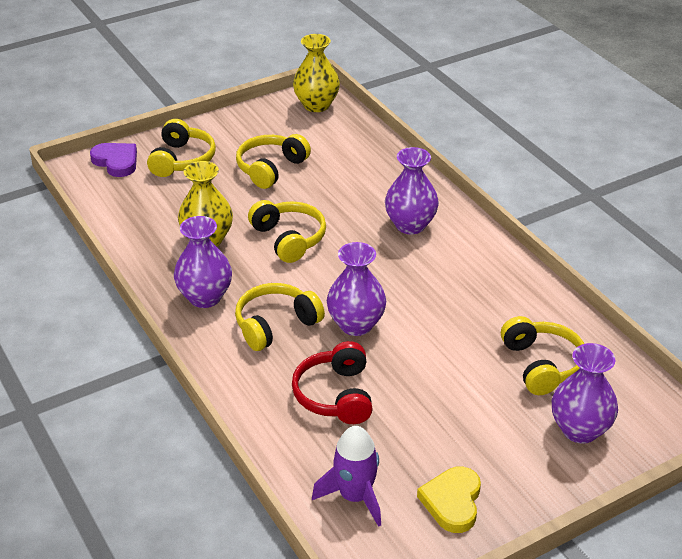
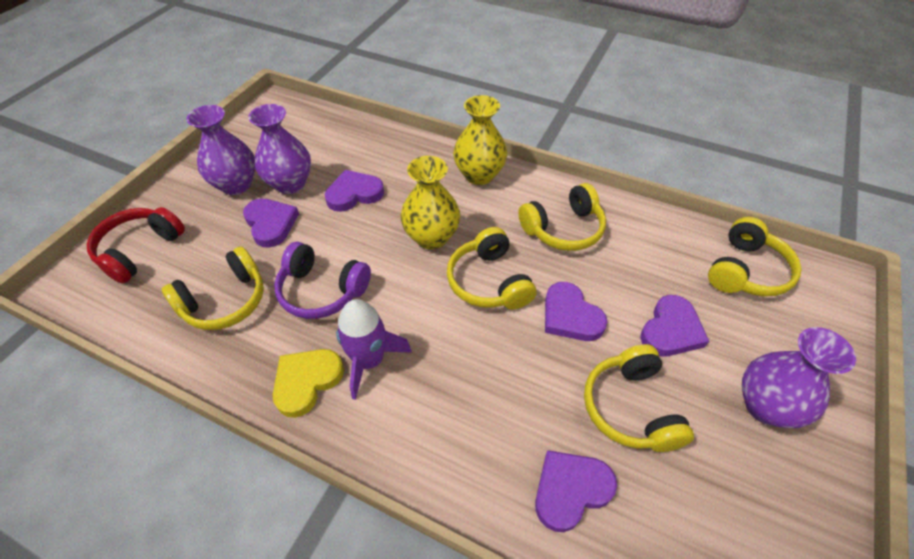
purple headphones: none = 0 -> [274,242,371,319] = 1
purple heart: [90,143,137,177] = 1 -> [243,198,299,248] [325,170,384,212] [535,450,617,532] [545,282,607,341] [640,295,709,356] = 5
purple vase: [174,216,232,308] [327,242,386,336] [385,147,439,234] [552,343,618,444] = 4 -> [186,105,255,195] [248,104,311,194] [742,327,856,428] = 3

